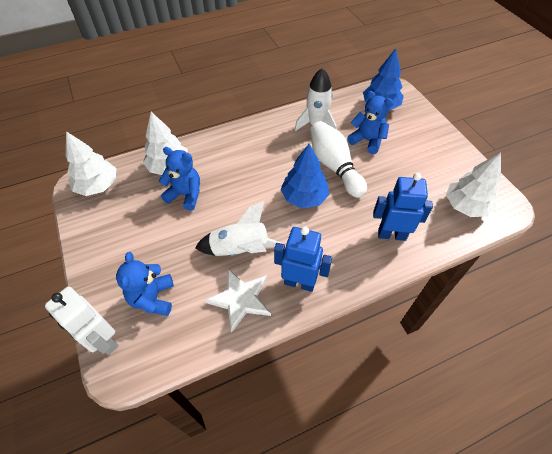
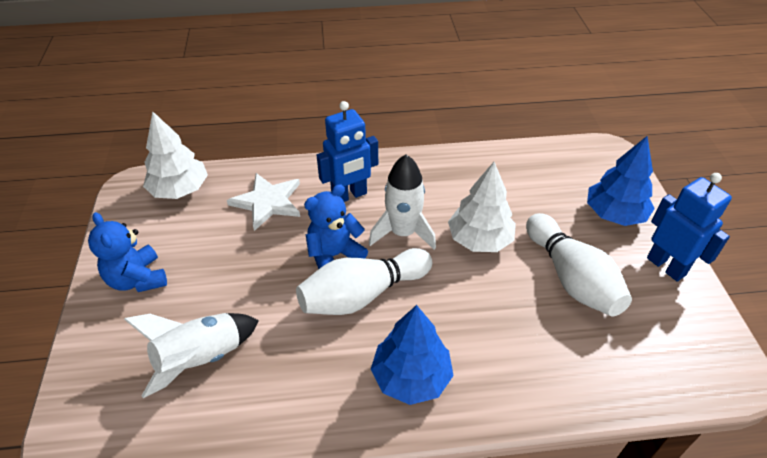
blue teddy bear: [116,252,174,316] [159,147,200,211] [347,91,393,154] = 3 -> [88,212,167,292] [304,184,368,269] = 2
white bowling pin: [310,121,367,198] = 1 -> [296,248,432,315] [526,213,632,316] = 2
white robot: [45,287,119,355] = 1 -> none = 0
white tree: [66,131,117,196] [143,112,188,175] [446,152,501,217] = 3 -> [143,111,208,199] [448,162,516,252] = 2

